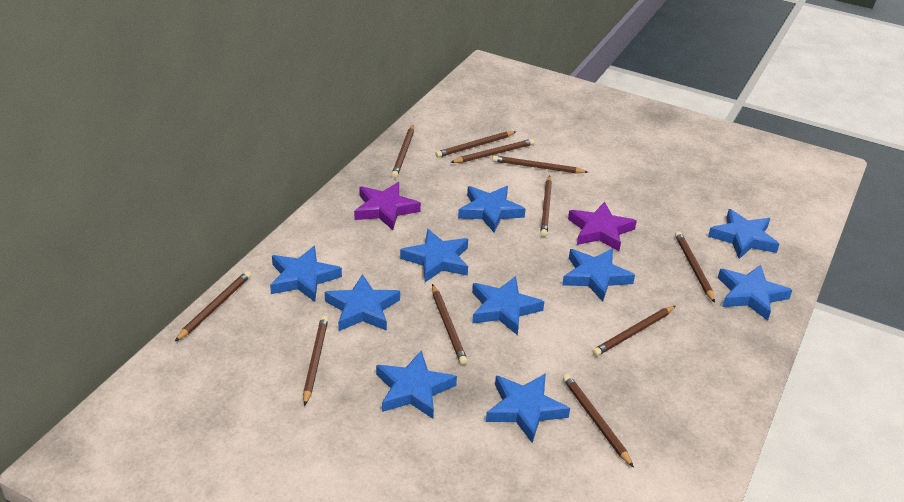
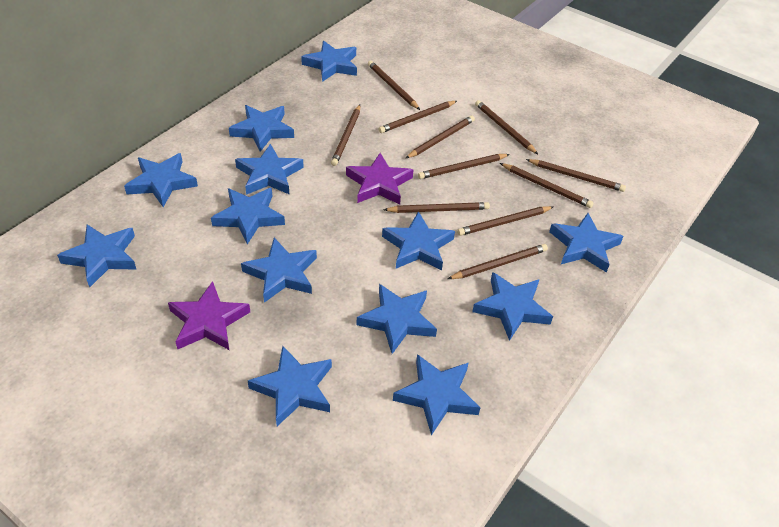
blue star: [270,246,342,302] [325,274,400,331] [376,350,457,419] [400,229,468,282] [458,186,525,232] [472,276,545,335] [486,373,570,443] [562,248,635,302] [708,209,779,259] [718,265,792,321] = 10 -> [57,225,137,287] [124,153,198,207] [211,188,285,245] [229,105,294,152] [235,144,304,195] [241,238,317,303] [248,346,332,426] [301,41,357,82] [357,284,437,354] [382,211,455,270] [393,354,480,435] [472,272,553,341] [549,213,624,272] = 13

